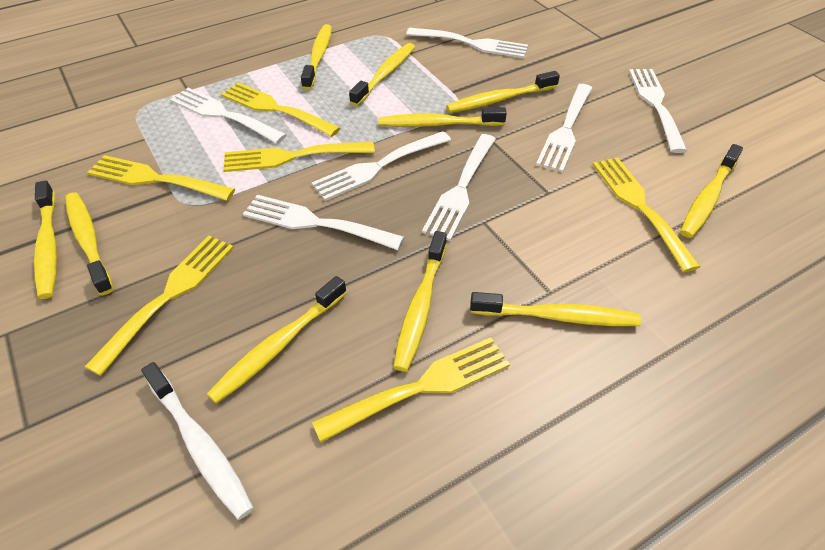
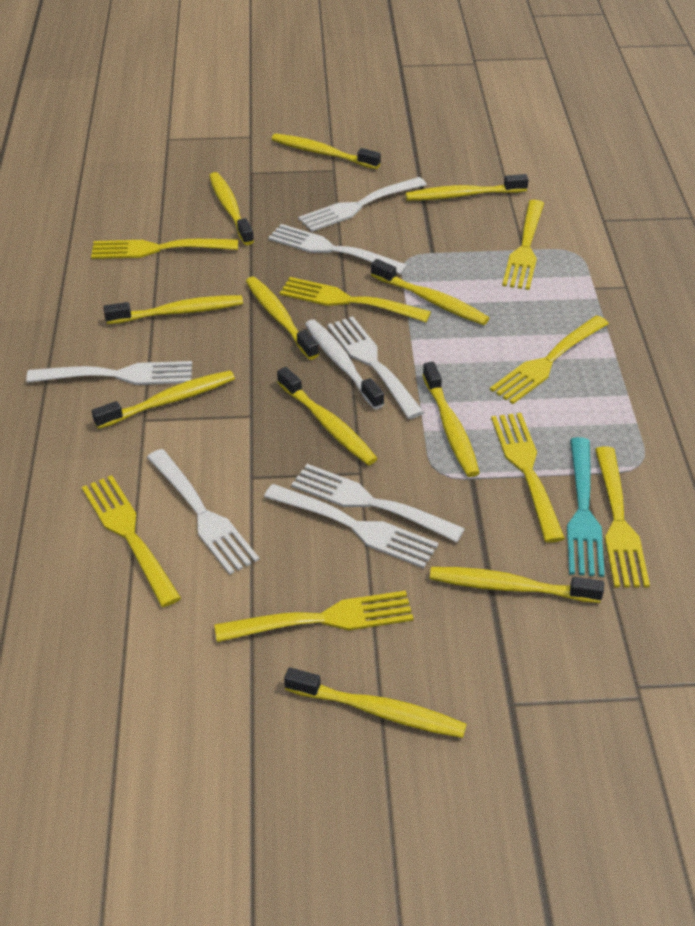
turquoise fork: none = 0 -> [567,437,605,577] = 1
yellow fork: [85,235,234,376] [87,155,235,201] [221,82,340,137] [223,142,375,172] [312,337,510,442] [593,157,700,272] = 6 -> [82,475,181,607] [91,239,238,259] [214,591,413,642] [280,277,431,322] [490,315,609,404] [491,413,565,543] [502,200,544,290] [595,447,650,587] = 8
yellow toothbrush: [34,180,57,299] [65,192,113,295] [207,276,347,404] [301,24,332,90] [349,43,415,106] [379,107,507,127] [393,231,447,372] [446,71,560,113] [470,292,641,326] [680,144,743,238] = 10 -> [92,370,235,429] [103,295,243,324] [209,172,254,245] [246,277,319,360] [272,133,381,169] [277,367,378,465] [284,667,467,738] [371,259,489,325] [405,174,529,201] [422,362,480,477] [430,567,604,603] = 11

